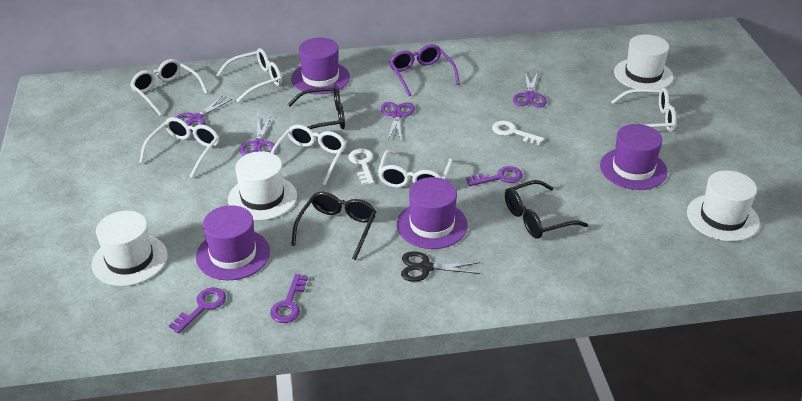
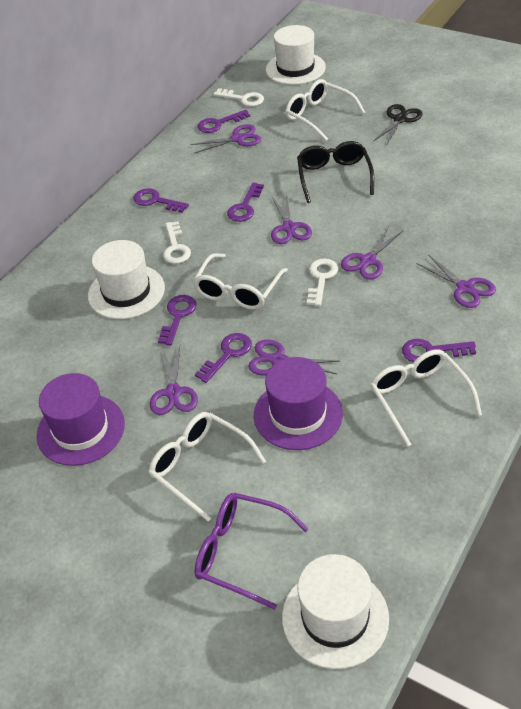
black glasses: [288,85,345,129] [291,192,376,260] [505,180,588,238] = 3 -> [297,141,374,203] = 1
purple hat: [196,205,270,280] [291,38,350,94] [397,177,468,249] [600,124,668,190] = 4 -> [36,373,125,466] [254,357,343,450] = 2
purple key: [169,288,226,333] [270,274,308,323] [466,166,523,186] = 3 -> [134,188,189,213] [158,295,196,345] [195,333,252,383] [198,110,250,133] [227,182,264,222] [402,339,476,362] = 6
purple scissors: [176,96,232,132] [240,116,275,156] [381,102,415,139] [513,72,547,108] = 4 -> [150,346,198,415] [190,124,261,154] [248,339,340,375] [271,194,312,244] [341,226,403,279] [417,254,496,308] = 6
white glasses: [130,59,208,116] [139,117,219,178] [216,48,282,103] [271,125,346,185] [378,150,453,188] [611,88,676,132] = 6 -> [149,412,266,521] [193,253,288,310] [285,79,365,141] [370,349,482,447] = 4
white hat: [92,211,168,286] [228,151,297,220] [614,34,673,89] [687,170,760,242] = 4 -> [88,240,165,319] [266,25,326,85] [282,554,389,669] = 3
white key: [348,148,374,185] [492,121,544,145] = 2 -> [163,221,191,264] [213,88,264,107] [307,259,338,306] = 3

